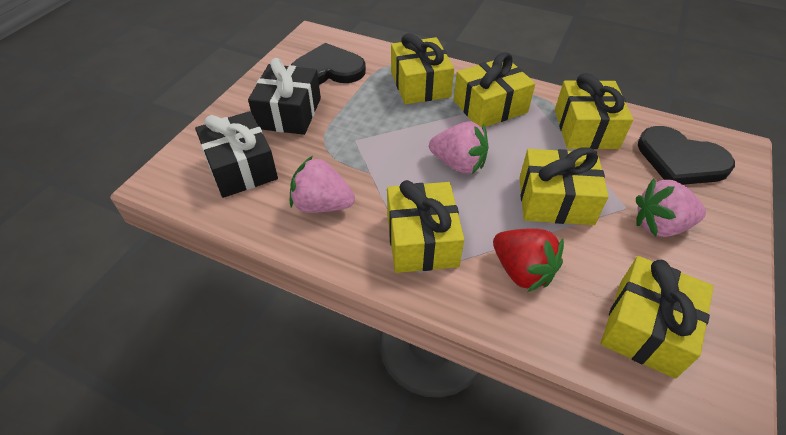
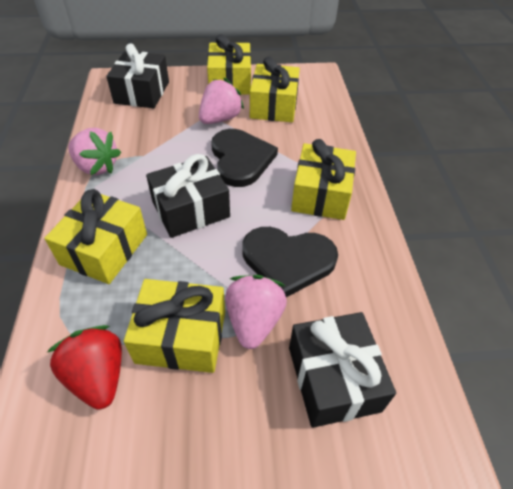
black gift: [195,111,278,198] [248,58,321,135] = 2 -> [106,43,169,108] [146,154,230,238] [289,312,396,428] = 3
yellow gift: [387,180,464,273] [391,33,454,104] [454,52,535,128] [519,147,609,225] [555,73,633,149] [601,256,714,379] = 6 -> [44,189,147,284] [124,279,225,373] [207,34,251,95] [250,56,300,122] [291,139,356,220] = 5

